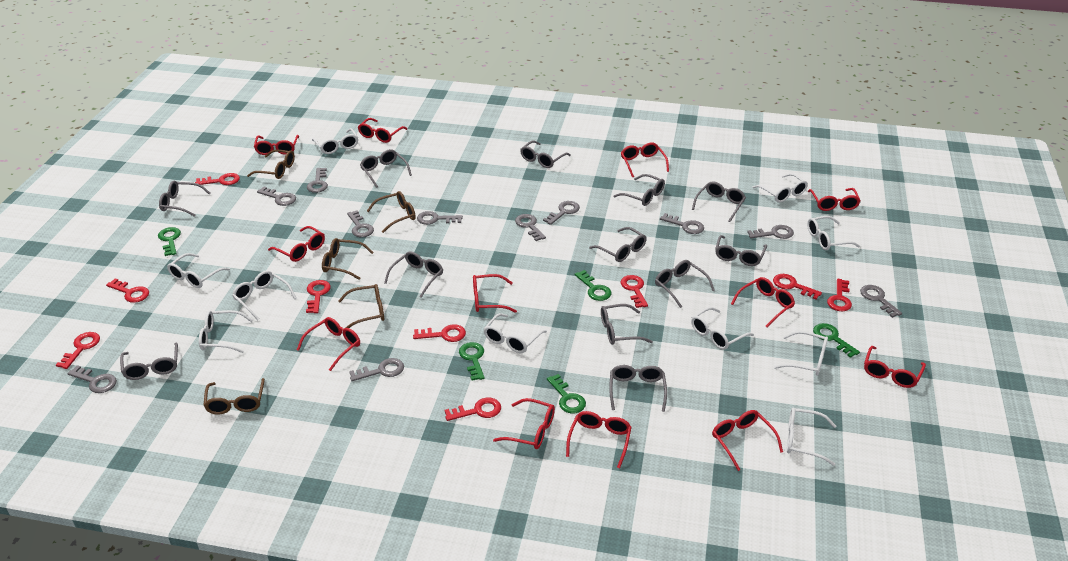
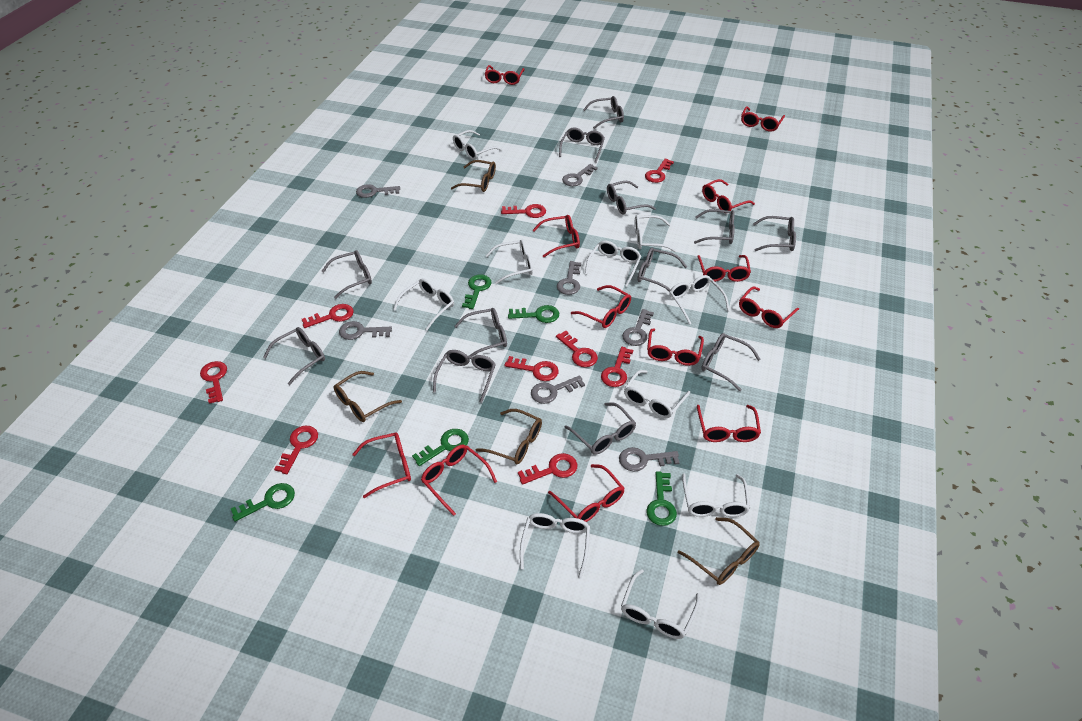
brown glasses: [203,378,265,414] [247,149,295,179] [322,238,374,280] [338,284,384,328] [367,191,416,233] = 5 -> [334,371,402,422] [451,160,496,192] [475,409,542,464] [678,517,760,585] = 4
grey key: [67,365,117,393] [257,186,296,206] [307,168,328,193] [347,210,374,237] [349,358,404,381] [417,211,463,225] [515,214,546,241] [543,201,580,225] [660,213,704,234] [747,225,794,239] [860,285,902,318] = 11 -> [339,321,392,340] [356,184,400,198] [531,375,585,404] [557,261,581,295] [562,164,598,186] [619,447,680,471] [622,309,654,346] = 7

